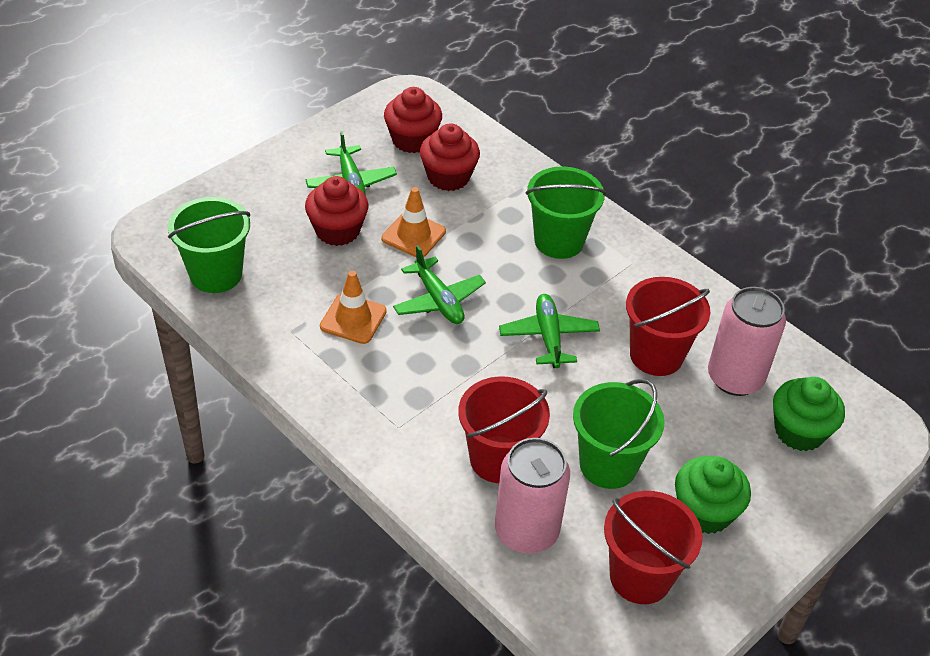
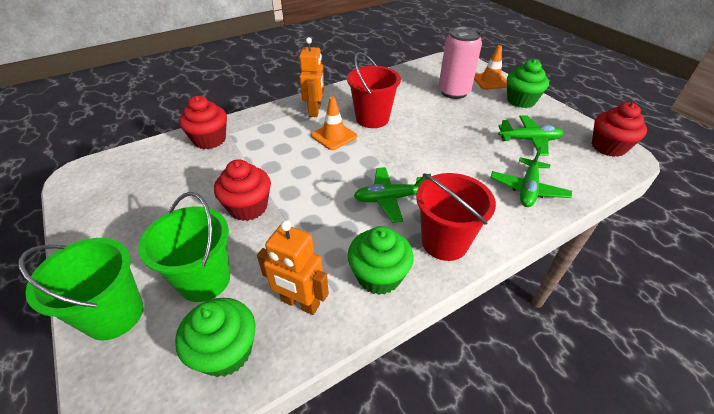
green bucket: [168,197,250,293] [526,166,606,259] [573,379,665,489] = 3 -> [18,238,144,340] [138,192,230,302] = 2
green cupcake: [675,456,751,534] [773,377,845,451] = 2 -> [175,298,256,377] [347,226,414,295] [507,59,549,108] = 3
orange robot: none = 0 -> [257,220,329,315] [299,37,324,117] = 2
pink can: [495,438,570,554] [708,287,786,396] = 2 -> [438,27,482,99] = 1
red bucket: [458,376,550,483] [604,491,703,604] [626,277,710,376] = 3 -> [347,52,401,128] [416,173,496,261] = 2

